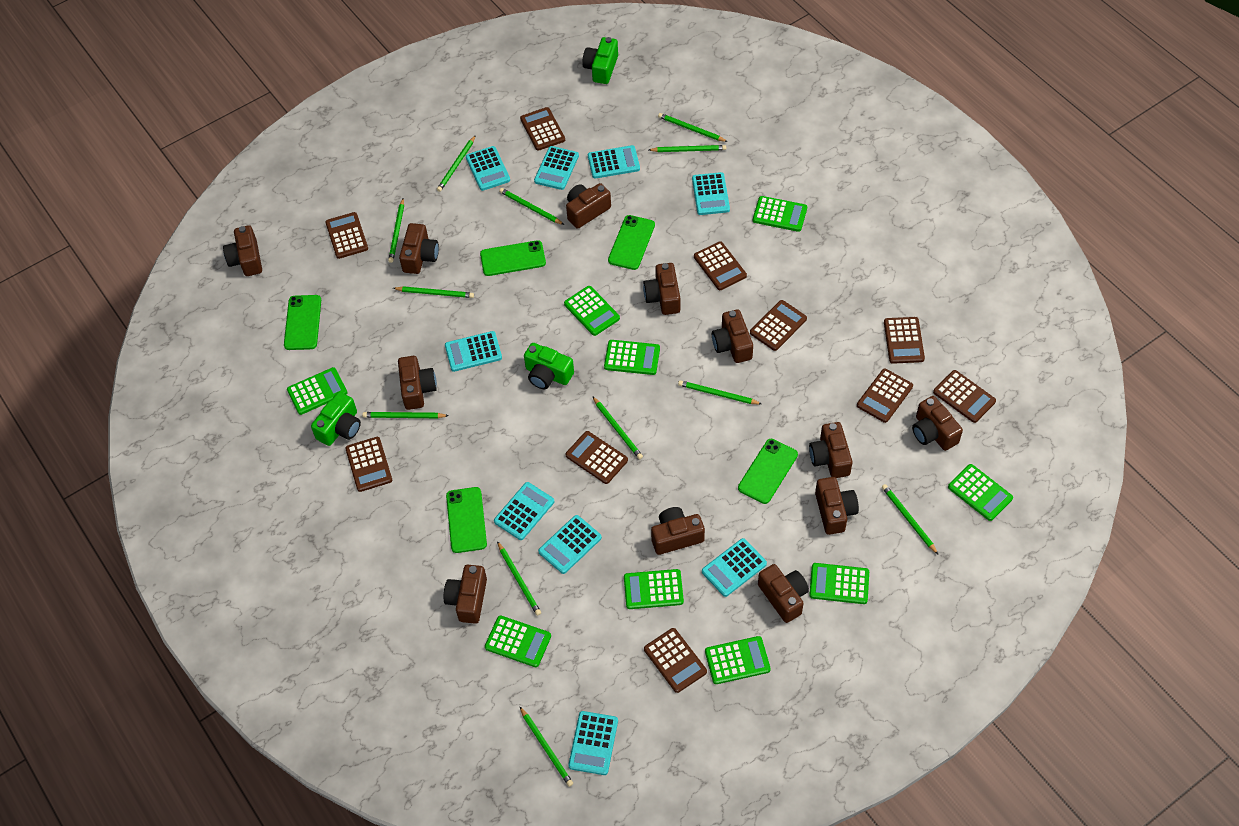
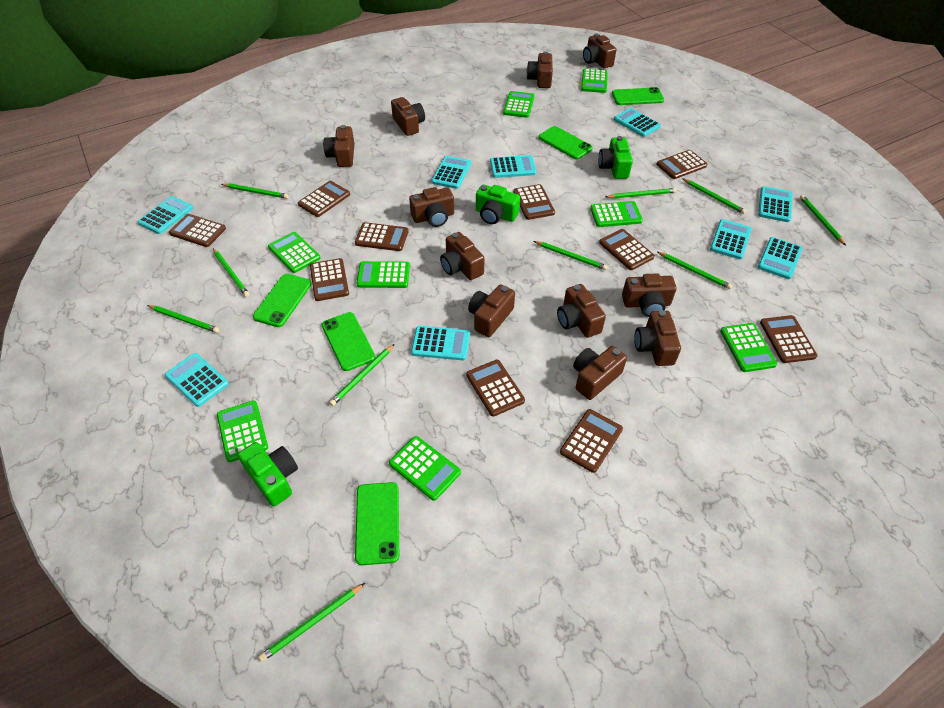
brown camera: [223,225,262,276] [398,356,437,410] [399,223,439,274] [444,565,487,624] [566,183,611,229] [643,263,680,315] [651,507,705,555] [712,309,753,363] [758,564,809,623] [809,422,853,478] [815,477,859,535] [912,396,963,451] = 12 -> [323,125,354,167] [391,97,425,136] [409,187,454,227] [440,232,484,280] [468,284,515,337] [527,51,553,88] [557,284,606,338] [573,346,627,400] [583,33,616,68] [622,273,677,317] [634,310,681,366] = 11
green calculator: [287,367,348,415] [485,615,551,667] [564,286,620,336] [604,340,660,375] [624,569,684,609] [705,636,771,684] [753,196,807,232] [809,563,869,604] [948,464,1013,521] = 9 -> [217,400,268,462] [268,232,320,273] [357,261,410,288] [389,436,461,501] [503,91,535,118] [581,69,608,93] [590,201,643,227] [720,323,777,372] = 8
green pencil: [362,412,449,418] [388,198,404,263] [393,286,474,298] [437,135,476,192] [497,541,541,616] [499,188,564,225] [519,706,573,787] [592,396,643,459] [649,145,726,152] [658,113,728,142] [678,380,761,404] [882,484,938,554] = 12 -> [147,305,219,333] [213,248,249,297] [222,183,289,199] [259,583,365,662] [329,344,394,406] [534,241,608,270] [606,188,677,198] [657,252,732,289] [682,178,746,214] [800,195,846,245] = 10

